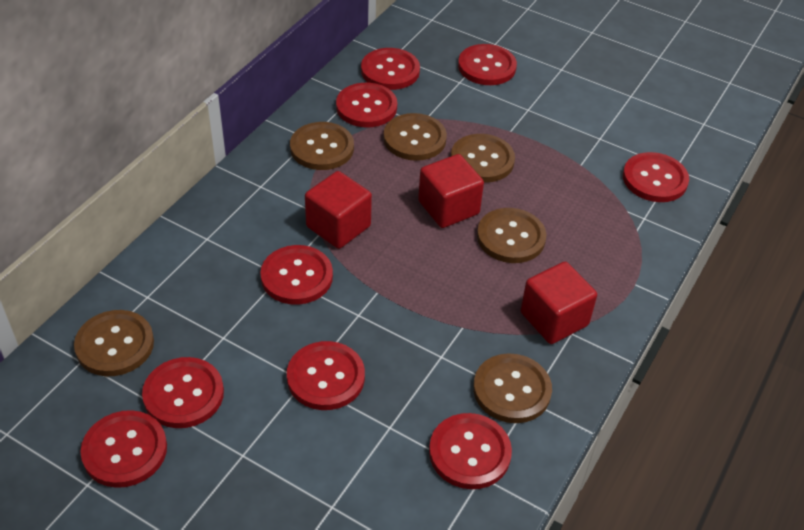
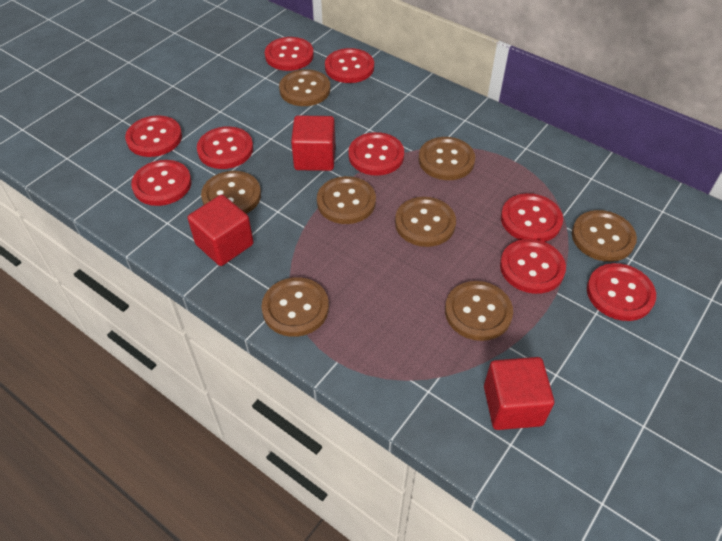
brown button: [74,310,154,376] [290,122,354,170] [384,113,447,161] [451,134,515,183] [473,353,552,423] [477,208,546,263] = 6 -> [201,171,261,214] [262,277,329,337] [279,69,330,106] [317,176,376,224] [395,197,456,247] [419,137,475,180] [445,281,513,341] [572,210,637,262] = 8

